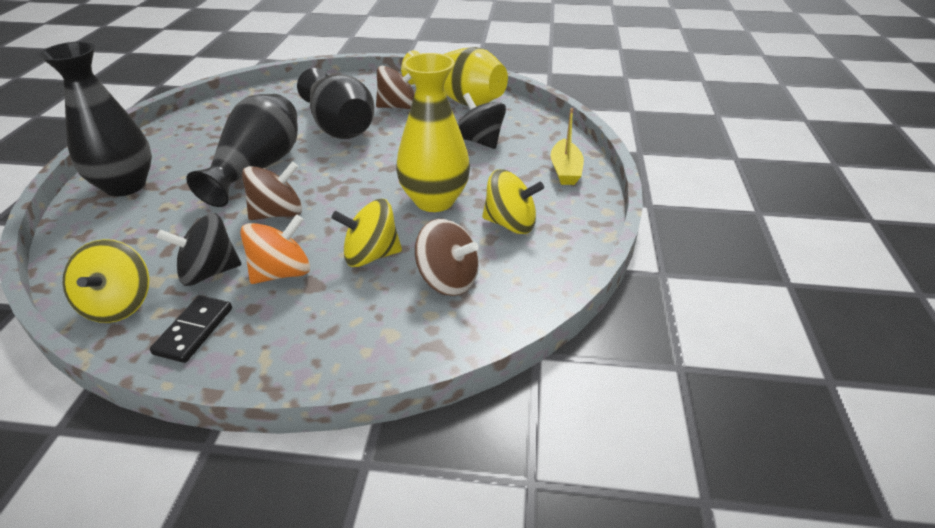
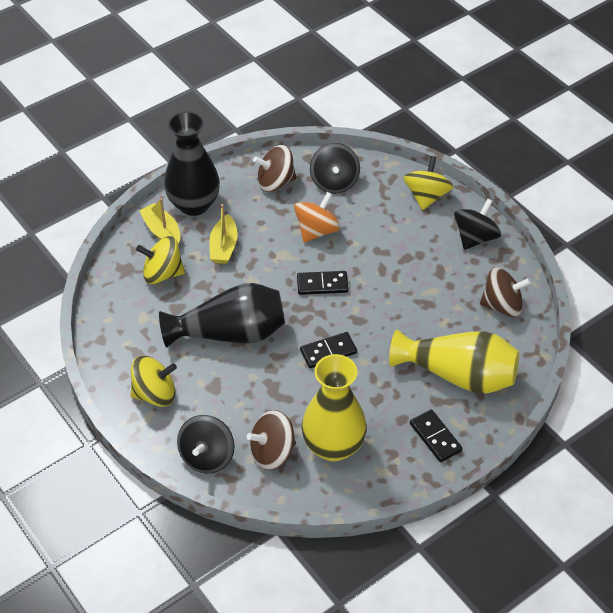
black domino: [150,295,232,363] = 1 -> [297,271,348,295] [300,332,357,368] [410,409,463,462] = 3
black spinning top: [157,213,242,286] [458,93,506,149] = 2 -> [177,415,234,473] [310,143,360,194] [454,199,501,250] = 3
black vase: [39,42,152,196] [186,94,298,207] [297,68,374,139] = 3 -> [159,283,285,348] [164,111,220,216] = 2
yellow boat: [551,108,584,185] = 1 -> [139,198,181,244] [209,204,238,264] = 2

